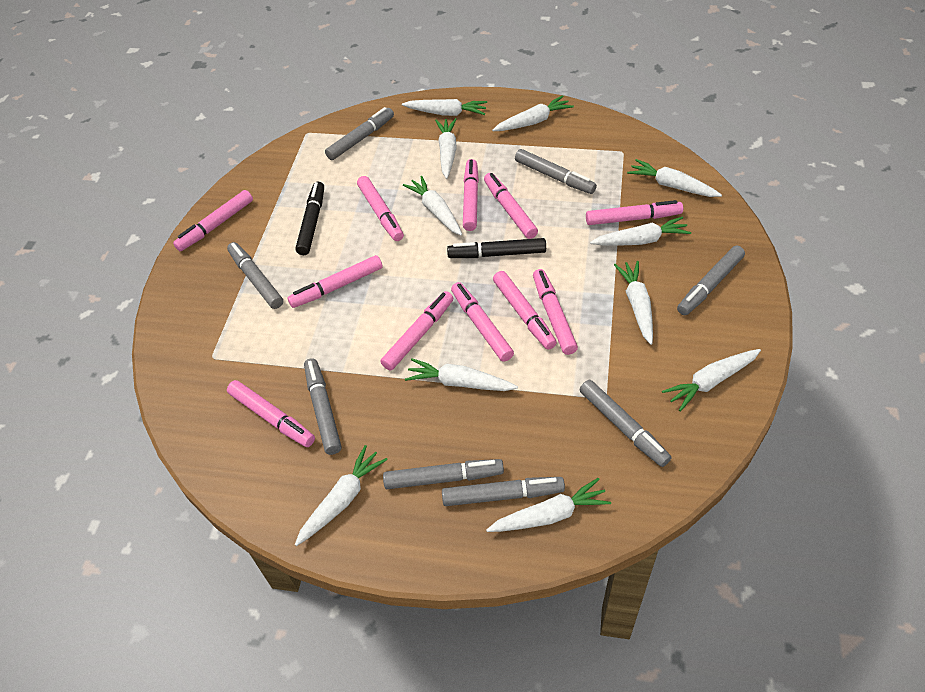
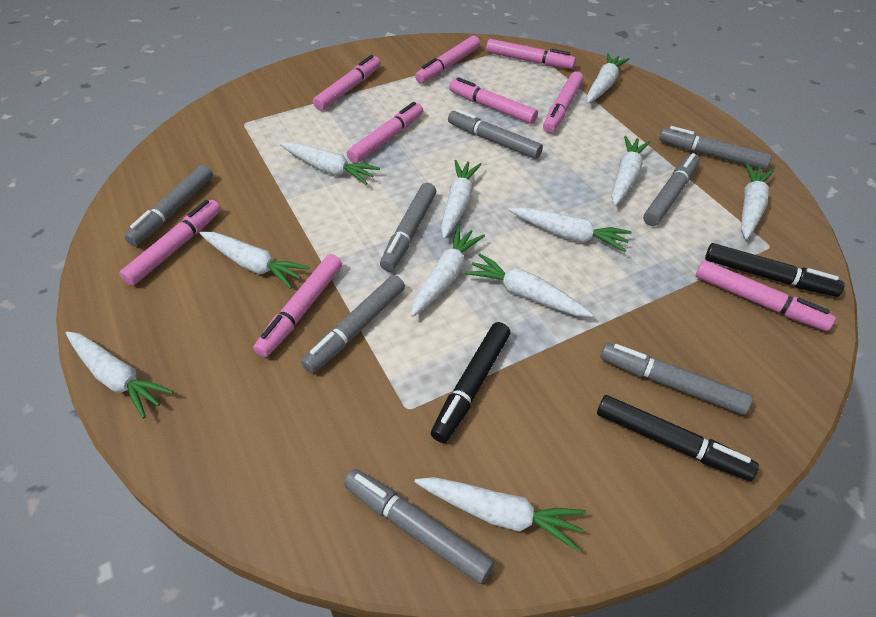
black marker: [295,182,324,255] [447,238,546,258] = 2 -> [431,322,510,443] [597,395,759,481] [705,243,845,297] = 3
pink marker: [173,190,253,251] [227,380,315,447] [288,255,383,308] [357,176,404,241] [380,291,453,371] [451,282,514,362] [463,159,479,231] [484,173,538,239] [493,271,557,350] [533,269,578,355] [586,200,683,225] = 11 -> [119,200,221,286] [253,254,342,358] [313,55,381,111] [347,102,423,163] [415,36,480,84] [449,77,538,124] [486,39,576,69] [543,71,583,133] [696,260,836,331] = 9

